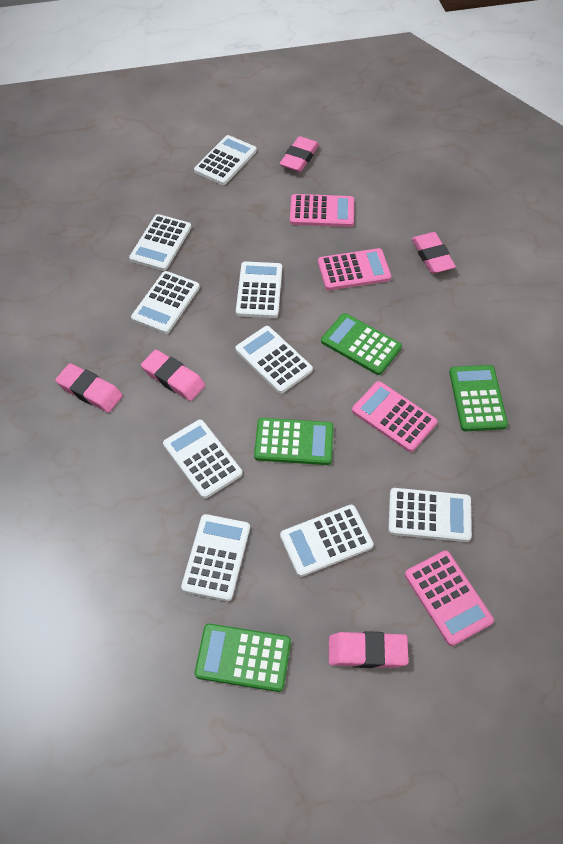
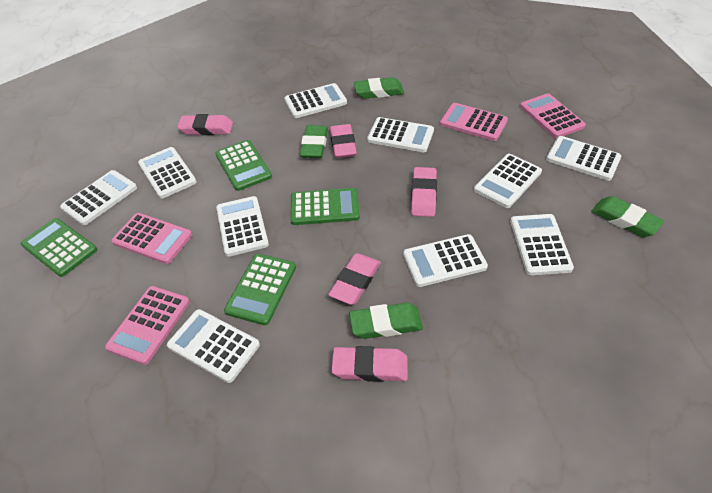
green eraser: none = 0 -> [300,125,328,158] [349,303,423,339] [354,77,404,99] [591,196,664,237] = 4
white calculator: [129,214,191,271] [131,271,200,334] [163,420,242,499] [181,514,250,601] [194,135,257,185] [235,326,313,394] [236,261,282,318] [280,505,374,577] [388,488,472,542] = 9 -> [60,170,137,225] [138,147,197,199] [167,309,260,383] [216,196,269,257] [284,83,347,118] [367,117,434,152] [403,234,488,287] [474,154,542,208] [510,214,574,275] [546,136,621,181] = 10

